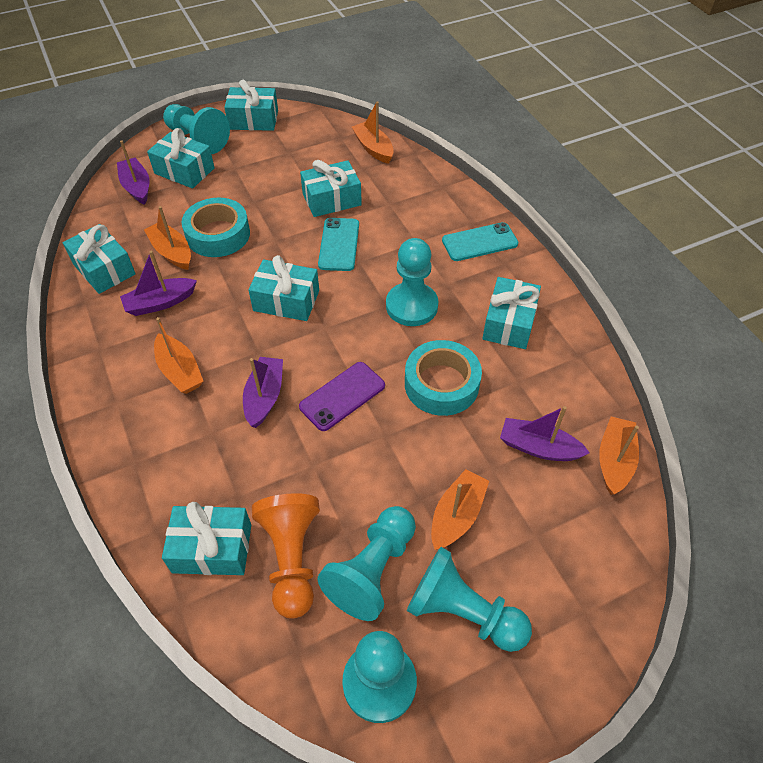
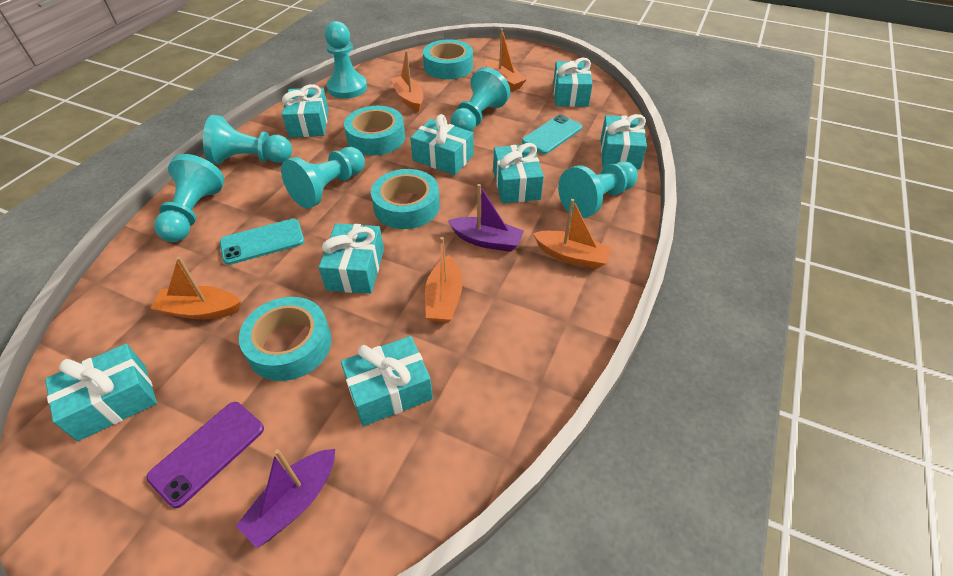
orange pawn: [252,493,320,618] = 1 -> none = 0
purple boat: [117,140,149,205] [120,251,197,316] [243,357,283,428] [500,406,590,461] = 4 -> [236,449,335,548] [448,184,524,252] = 2
turquoise gift: [63,224,136,294] [147,128,214,188] [162,502,251,575] [224,80,278,131] [248,255,319,321] [300,160,362,217] [482,277,541,349] = 7 -> [45,344,157,441] [282,84,329,137] [319,223,384,294] [341,336,433,426] [410,114,474,175] [493,143,544,203] [553,58,593,107] [601,114,647,170] = 8
turquoise pawn: [163,104,230,154] [318,506,416,621] [342,631,417,723] [386,238,439,326] [407,547,532,652] = 5 -> [154,154,224,242] [203,115,292,164] [281,147,365,209] [325,21,367,99] [450,67,510,131] [558,161,638,218] = 6
turquoise tape: [181,198,250,257] [405,340,482,416] = 2 -> [239,297,332,381] [344,106,405,155] [371,169,440,229] [423,40,473,79] = 4

